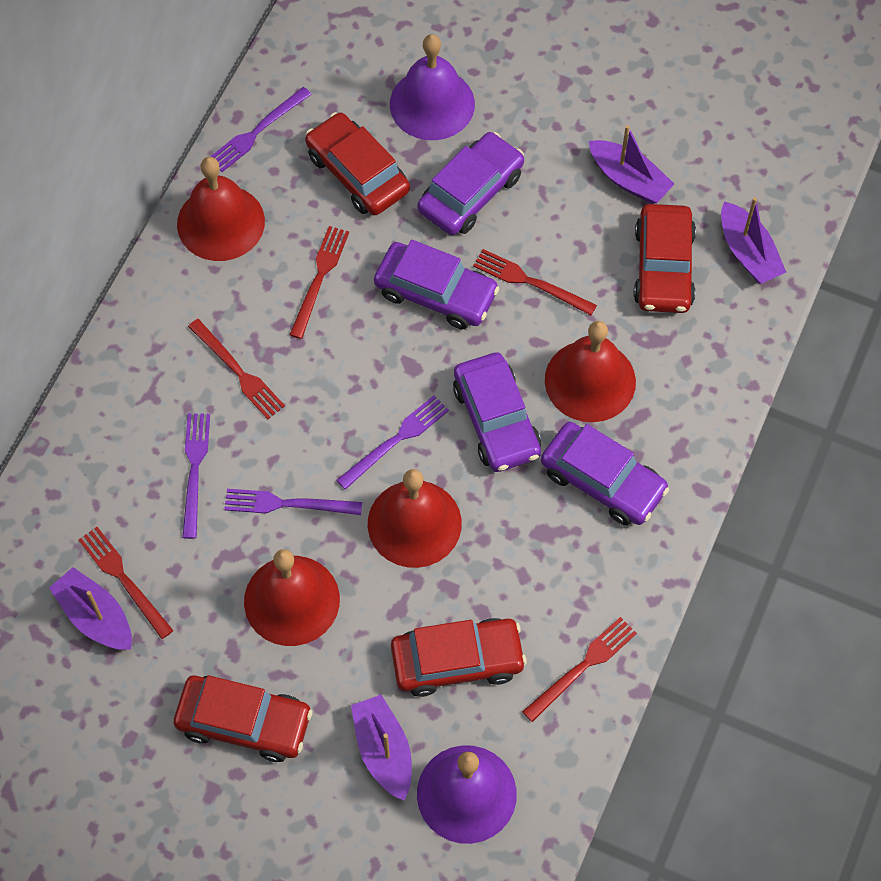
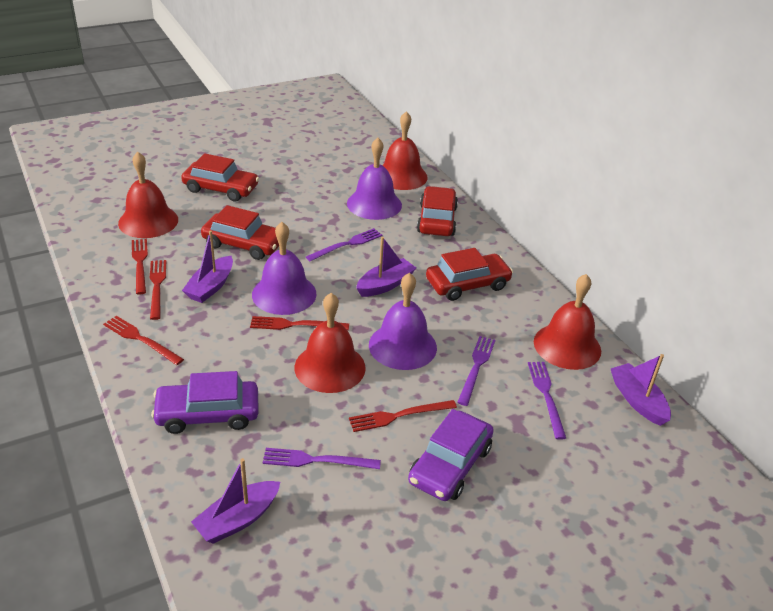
purple bell: [390,34,475,140] [417,745,517,844] = 2 -> [252,222,317,315] [347,138,402,220] [369,272,437,370] = 3
purple car: [374,240,499,329] [418,132,524,235] [453,352,541,472] [541,422,669,525] = 4 -> [151,371,259,434] [408,409,494,501] = 2

